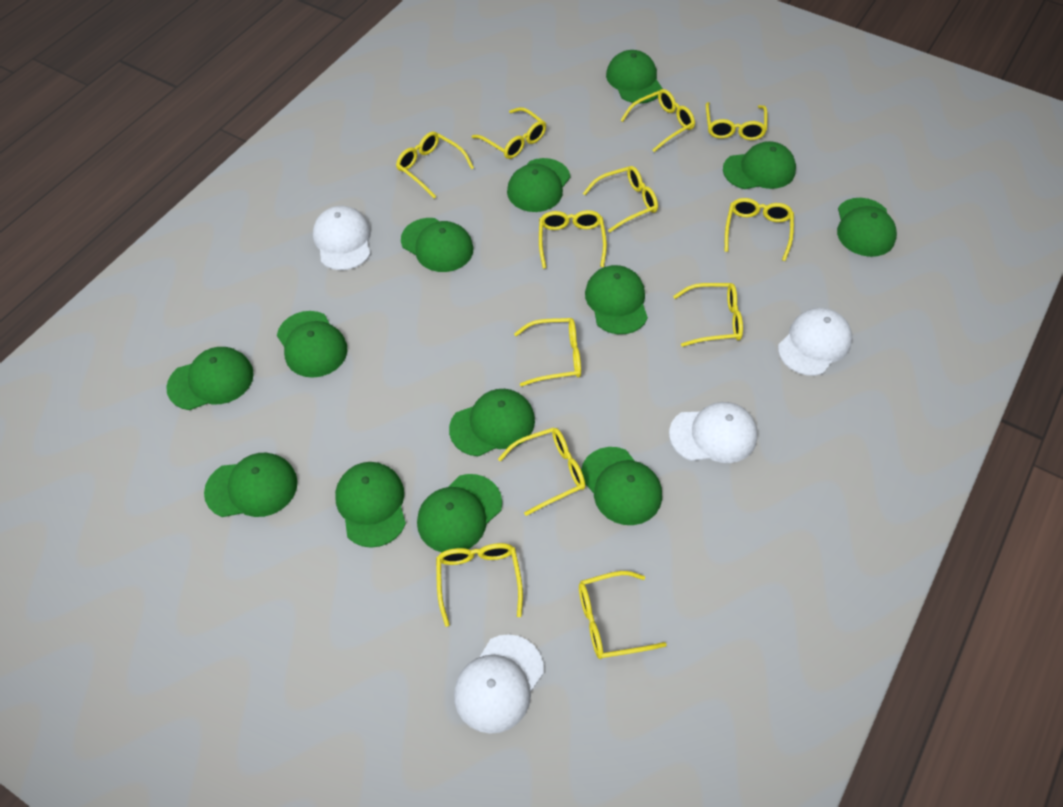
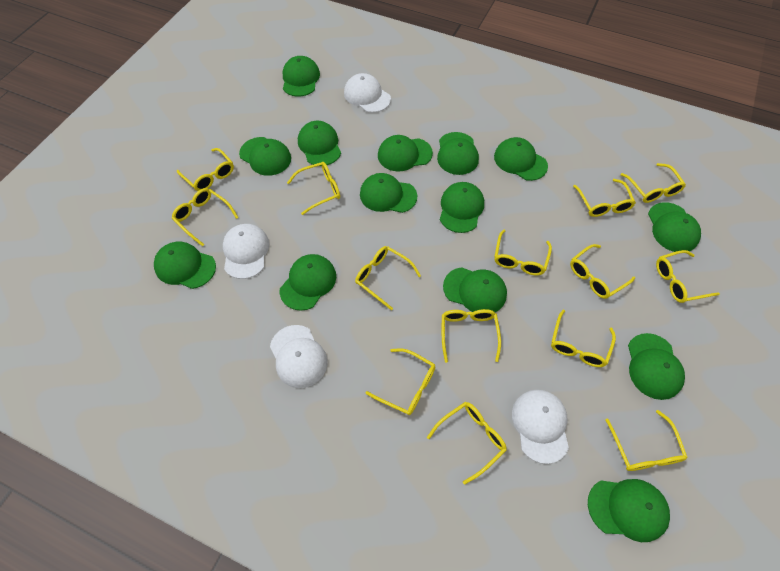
green cap: [166,347,254,410] [204,453,298,517] [277,311,348,378] [335,462,406,548] [401,218,474,272] [417,474,502,552] [449,389,535,457] [507,158,570,212] [581,447,662,525] [585,265,648,334] [606,50,663,103] [723,141,796,189] [837,198,897,257] = 13 -> [154,242,216,289] [239,137,291,176] [280,254,336,311] [283,56,320,97] [298,121,341,166] [360,173,417,213] [378,135,433,171] [437,132,479,175] [440,182,484,233] [443,267,507,312] [494,137,548,181] [588,479,670,542] [628,333,685,400] [648,202,701,252] = 14
yellow glasses: [396,132,474,198] [436,543,523,627] [472,107,546,159] [498,427,585,516] [514,318,581,386] [539,210,607,269] [579,571,667,659] [583,166,658,233] [620,89,695,152] [673,283,743,347] [706,102,768,140] [725,198,794,261] = 12 -> [172,188,239,247] [177,148,234,191] [287,162,340,215] [355,246,421,310] [365,348,435,415] [427,402,507,485] [442,309,501,363] [494,230,552,275] [551,309,616,367] [570,244,635,299] [573,179,636,217] [606,410,688,471] [620,163,686,203] [656,250,720,303] = 14

